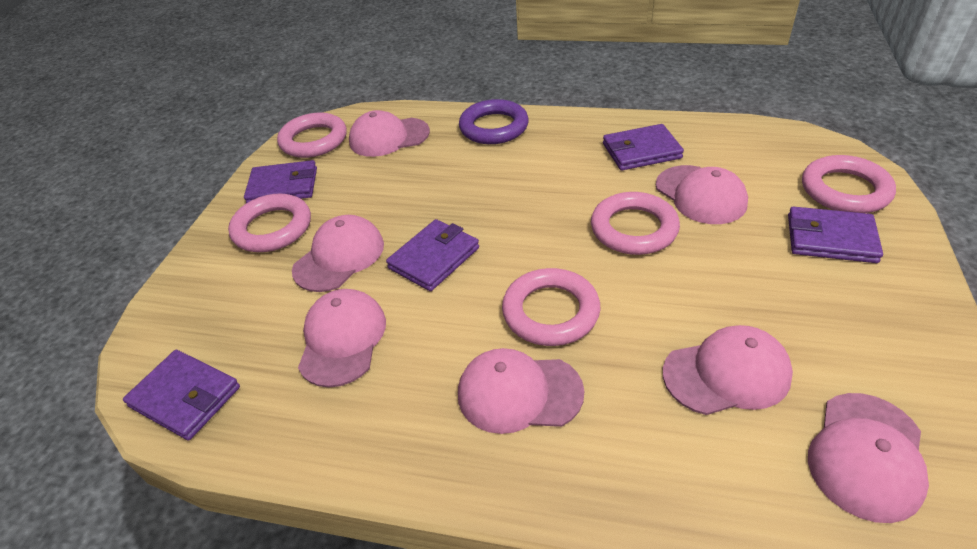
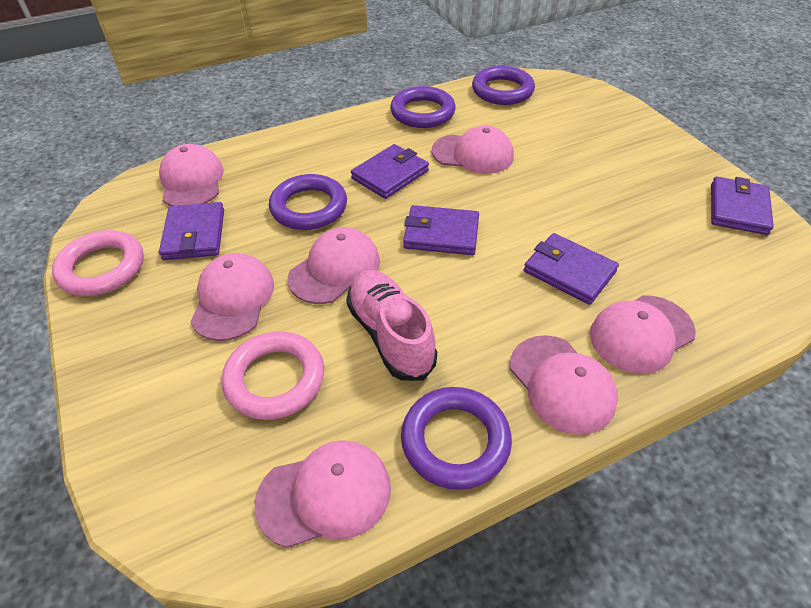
pink ring: [228,194,311,252] [277,113,347,158] [502,268,600,346] [591,192,680,255] [802,155,896,213] = 5 -> [52,230,144,296] [222,331,324,420] = 2
pink shoe: none = 0 -> [346,270,437,381] = 1
purple ring: [459,99,529,144] = 1 -> [269,174,347,230] [390,86,456,128] [401,387,512,490] [472,66,535,105] = 4

